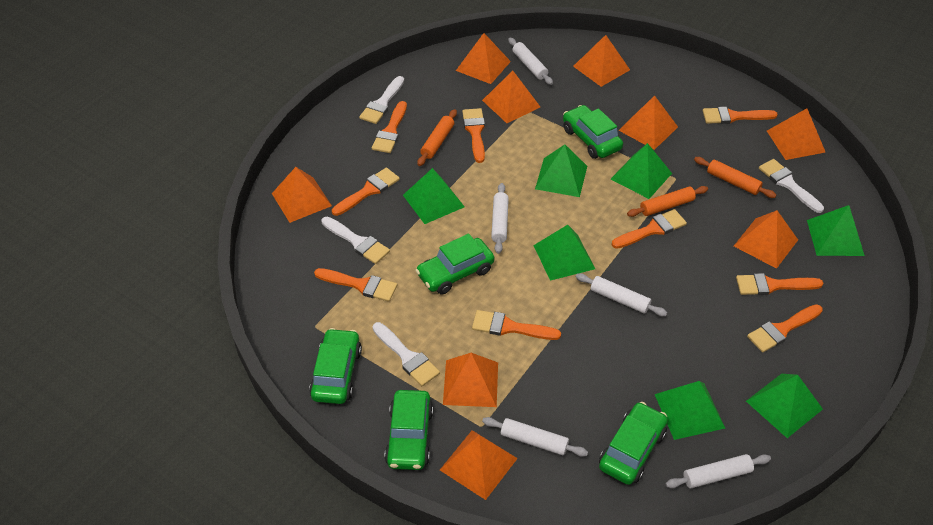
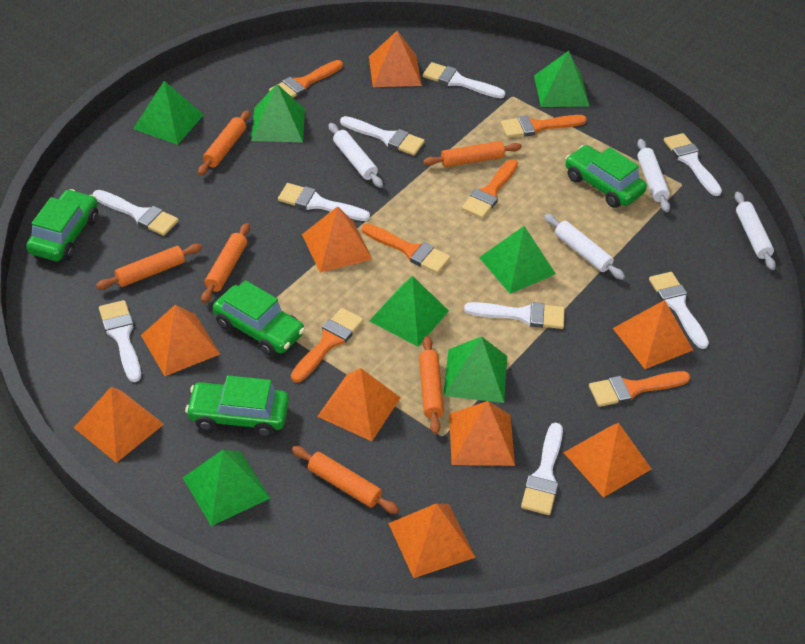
green car: [309,328,362,404] [385,390,433,470] [415,234,494,294] [563,105,623,159] [599,402,668,485] = 5 -> [26,189,98,261] [185,375,289,437] [213,280,305,356] [565,145,647,208] = 4
orange brush: [314,268,397,302] [332,168,400,216] [372,101,407,153] [462,108,485,163] [472,310,561,340] [612,209,687,249] [703,107,778,124] [736,273,824,295] [747,304,823,352] = 9 -> [269,60,343,98] [291,308,363,382] [362,224,451,274] [461,159,518,219] [501,115,587,138] [589,371,690,407] = 6
orange rolling pin: [417,109,457,166] [627,186,708,217] [694,157,777,198] = 3 -> [96,244,202,289] [198,110,250,175] [201,223,250,303] [292,446,399,514] [419,336,444,434] [423,141,522,167] = 6
white brush: [321,216,390,264] [359,76,404,124] [373,322,440,386] [759,159,824,213] = 4 -> [93,190,179,236] [99,300,141,382] [278,183,370,221] [340,116,425,156] [423,62,505,98] [464,302,565,329] [521,423,563,515] [649,272,709,349] [664,133,722,196] = 9
white rolling pin: [482,417,588,457] [491,183,509,254] [508,38,553,85] [576,273,667,316] [665,454,771,488] = 5 -> [329,123,383,188] [544,214,625,280] [637,139,670,212] [735,192,776,270] = 4

